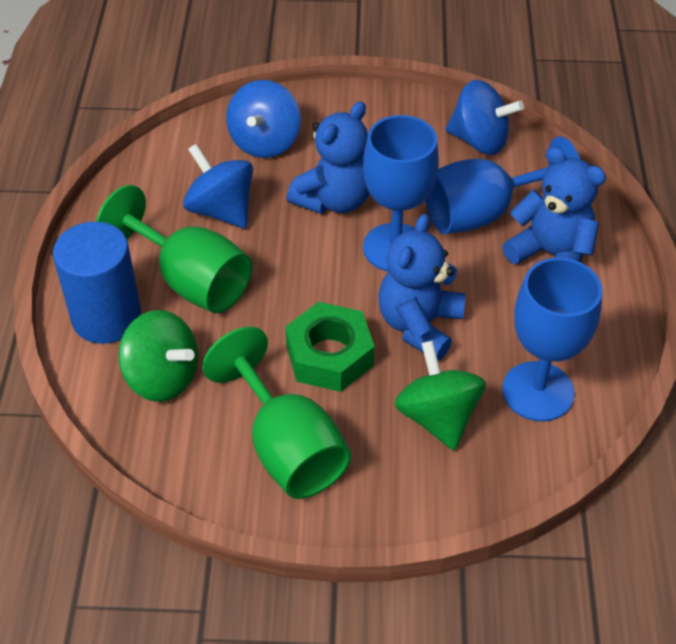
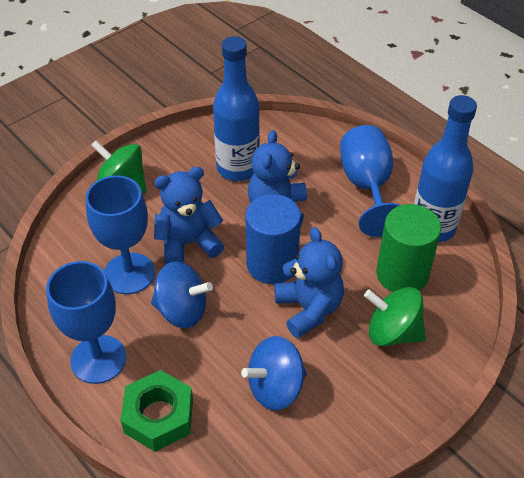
blue bottle: none = 0 -> [213,36,260,181] [414,95,477,242] = 2
blue spinning top: [183,144,253,228] [226,80,301,158] [446,80,524,155] = 3 -> [151,261,213,328] [241,336,307,411] = 2
green cylinder: none = 0 -> [376,204,441,292] = 1
green goblet: [96,185,252,313] [202,326,351,499] = 2 -> none = 0

